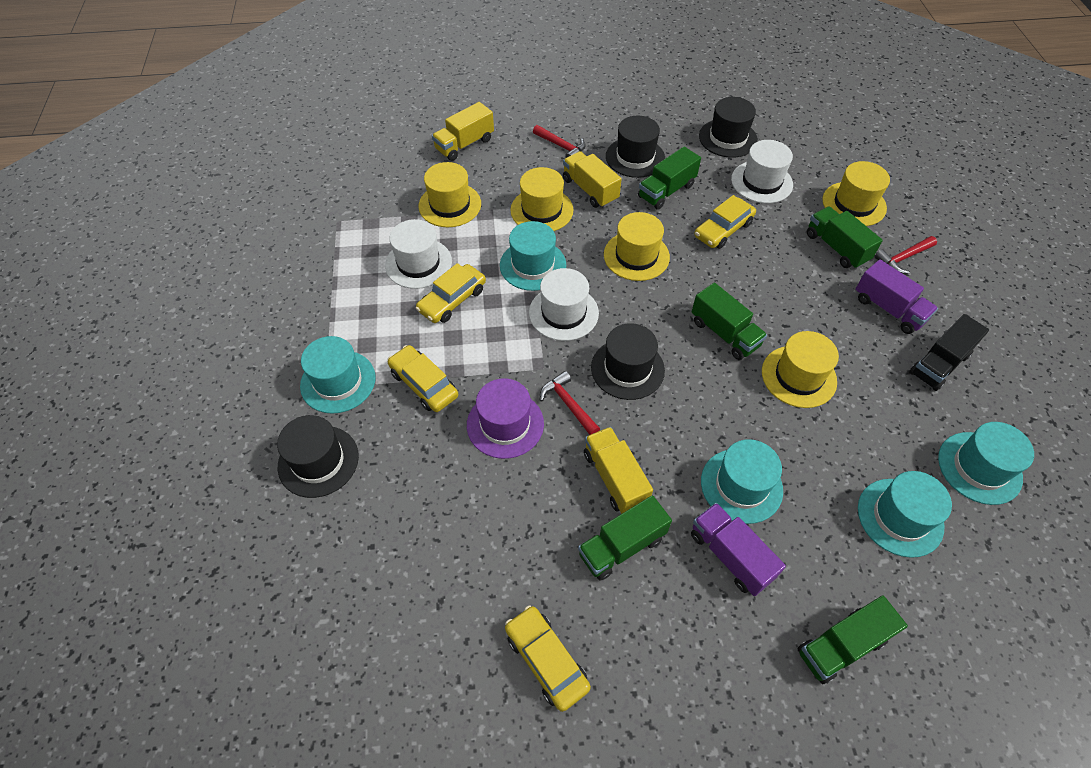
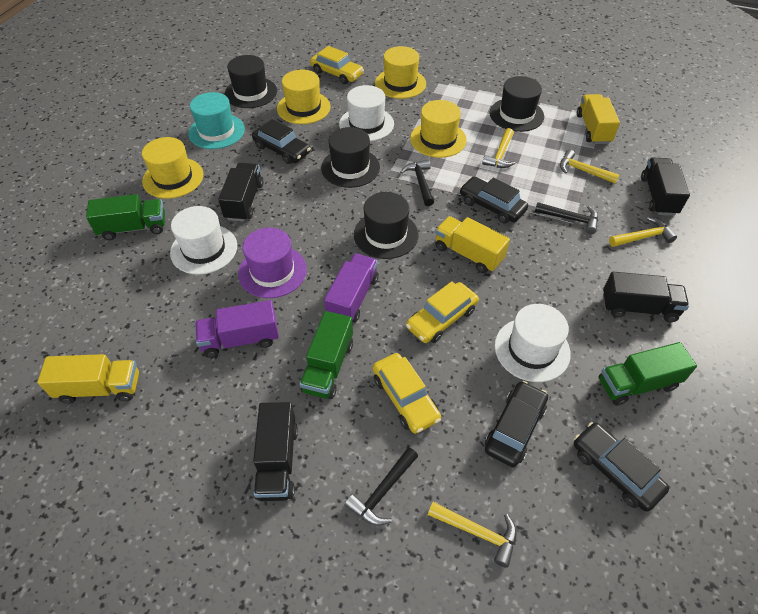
black car: none = 0 -> [252,119,311,164] [460,177,528,223] [485,381,548,467] [574,422,669,512] = 4
black hammer: none = 0 -> [345,447,418,526] [400,160,434,206] [535,202,598,234] = 3
black truck: [909,314,989,391] = 1 -> [218,163,263,222] [253,402,298,501] [603,272,689,322] [641,157,690,216] = 4
green truck: [578,495,672,580] [638,146,701,210] [691,283,767,360] [797,595,908,684] [807,206,883,269] = 5 -> [86,194,165,240] [299,311,353,399] [599,342,697,406] = 3
red hammer: [533,125,586,158] [540,371,600,435] [874,236,937,274] = 3 -> none = 0
turquoise hat: [300,336,376,414] [500,221,566,291] [701,439,783,524] [858,471,952,558] [938,422,1034,505] = 5 -> [188,92,245,149] = 1
yellow car: [388,345,458,412] [416,263,486,323] [505,605,591,712] [694,195,756,249] = 4 -> [310,46,364,84] [372,353,441,434] [406,281,479,343] = 3
yellow hammer: none = 0 -> [428,502,517,568] [482,128,515,168] [560,150,619,183] [609,217,677,247] = 4
yellow hat: [419,162,481,227] [510,167,574,231] [604,212,670,281] [762,331,839,408] [822,161,890,226] = 5 -> [142,137,203,199] [277,70,331,124] [375,46,426,99] [410,100,467,158] = 4

